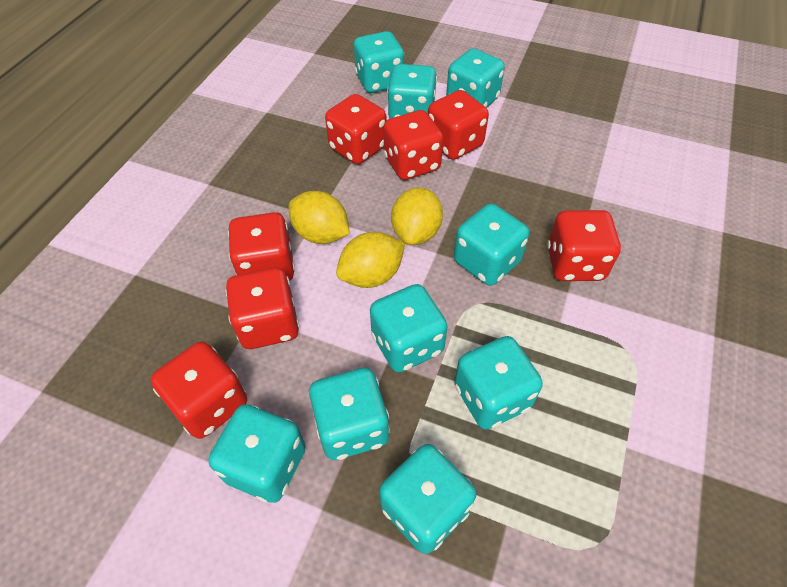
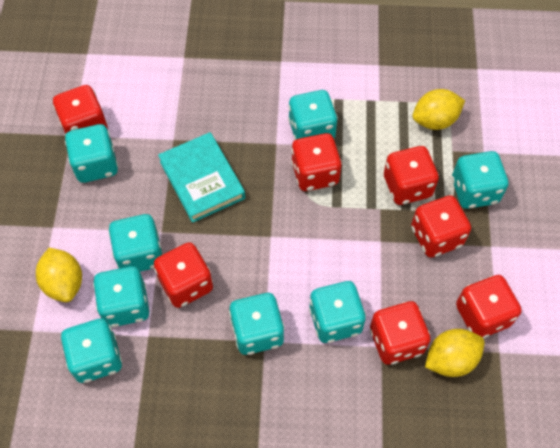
turquoise book: none = 0 -> [158,132,245,223] = 1
turquoise dice: [208,404,306,503] [309,368,390,460] [354,31,405,93] [370,284,448,373] [379,444,476,554] [387,64,437,119] [446,48,505,108] [454,203,529,286] [454,336,543,430] = 9 -> [61,319,122,383] [65,124,118,183] [93,266,149,327] [108,214,162,272] [229,293,285,355] [288,90,338,140] [309,281,366,343] [452,151,508,209] = 8

